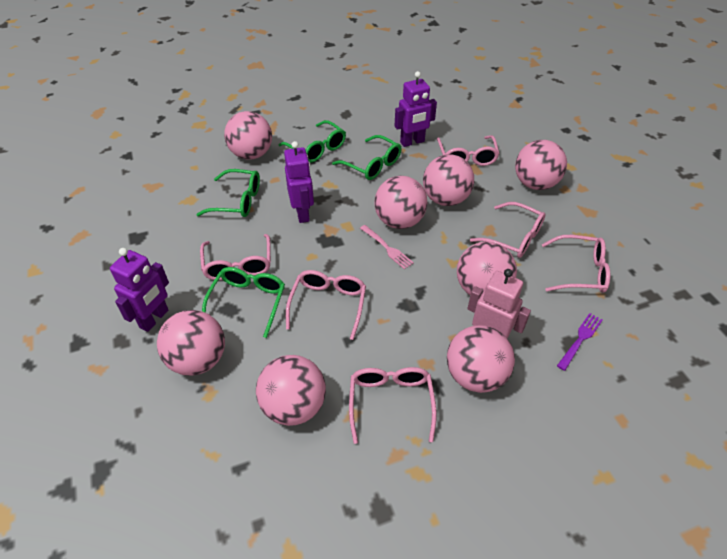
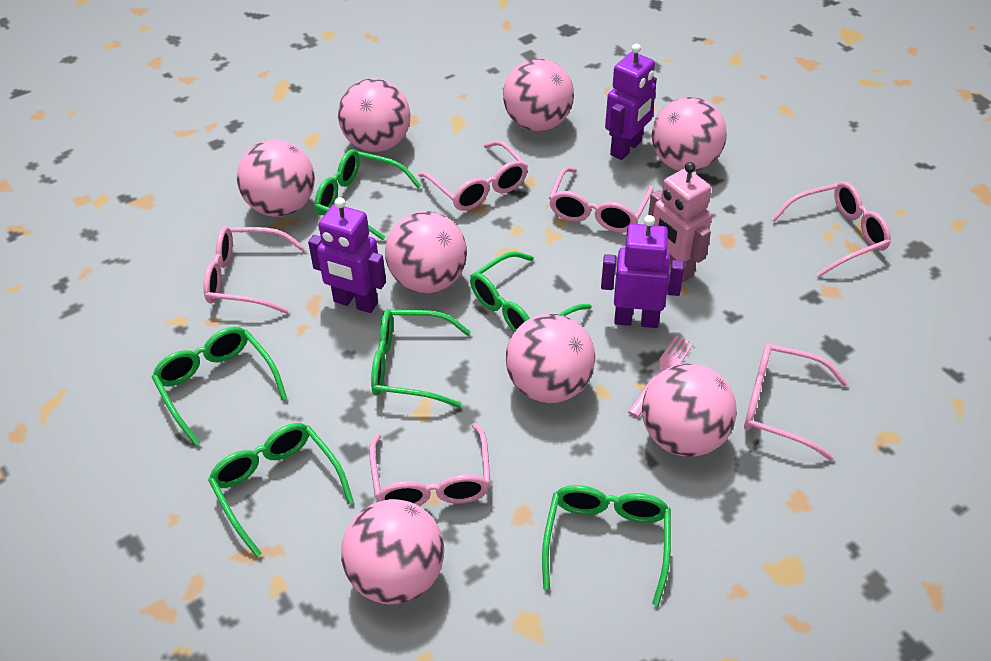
green glasses: [196,169,260,217] [202,267,285,338] [278,120,346,163] [332,135,402,180] = 4 -> [152,326,287,446] [208,423,354,557] [314,149,422,240] [371,309,471,408] [470,251,592,332] [542,485,671,606] = 6
purple fork: [557,313,602,371] = 1 -> none = 0

